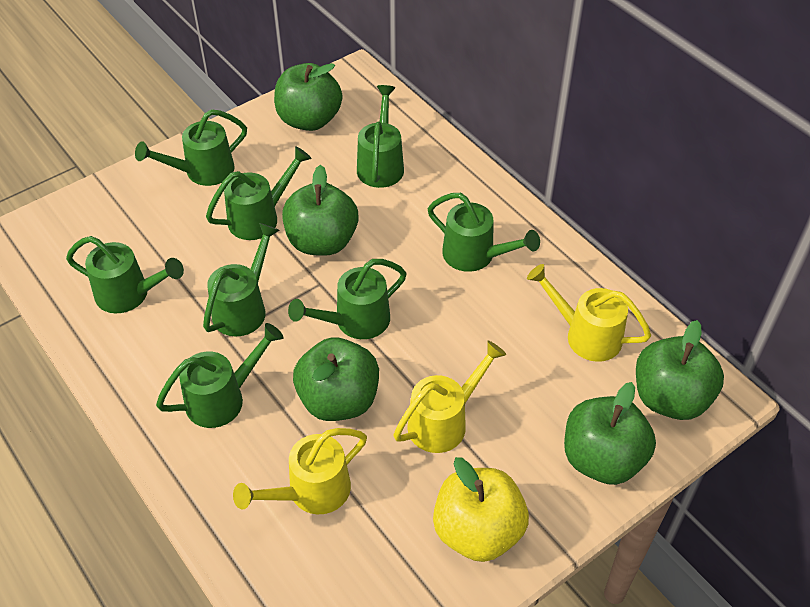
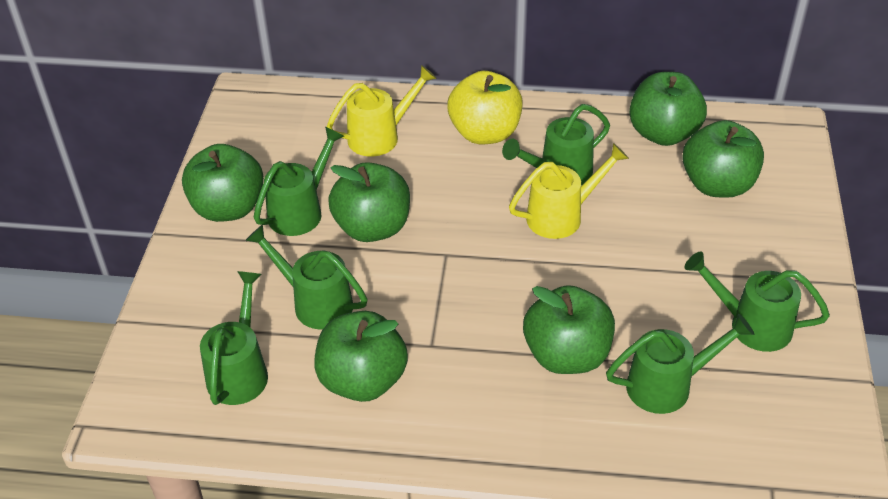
green apple: [274,63,342,131] [282,165,359,256] [293,337,379,421] [564,382,656,485] [636,320,724,420] = 5 -> [182,144,264,222] [314,311,408,402] [328,162,410,242] [523,285,615,374] [629,72,707,146] [682,120,764,198] = 6
green watering can: [66,236,184,313] [135,109,247,186] [156,323,284,428] [203,223,279,337] [206,146,312,240] [288,259,407,339] [357,85,404,188] [428,193,540,272] = 8 -> [200,271,268,405] [245,224,367,330] [254,127,344,236] [502,104,610,185] [606,314,754,414] [684,251,830,352] = 6
yellow watering can: [233,428,367,514] [393,341,506,453] [527,264,651,362] = 3 -> [327,65,437,156] [509,143,629,239] = 2

